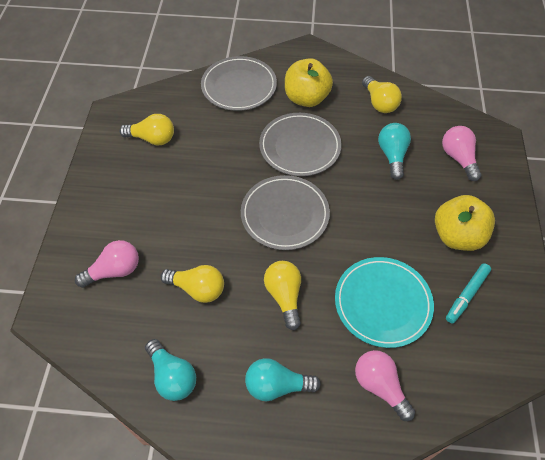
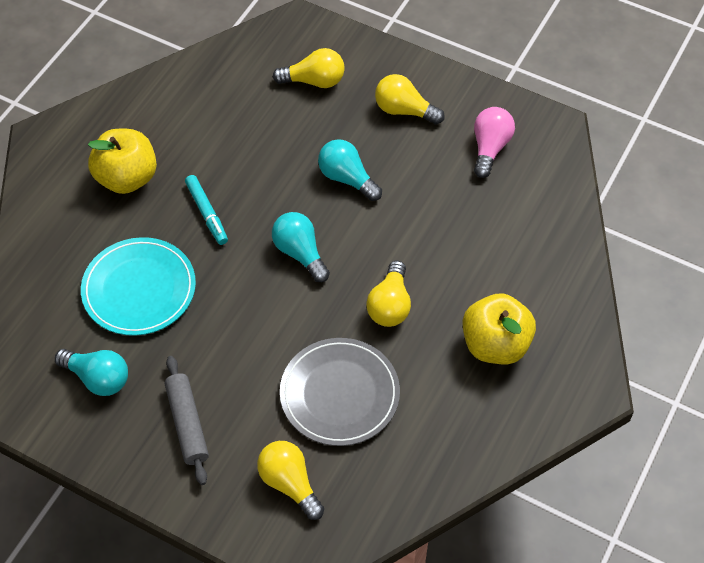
grey plate: [201,56,277,111] [241,175,330,250] [259,113,342,176] = 3 -> [280,338,400,446] = 1
grey rolling pin: none = 0 -> [164,356,209,485] = 1
pink light bulb: [75,240,139,288] [355,350,415,421] [442,126,482,181] = 3 -> [474,107,515,178] = 1

